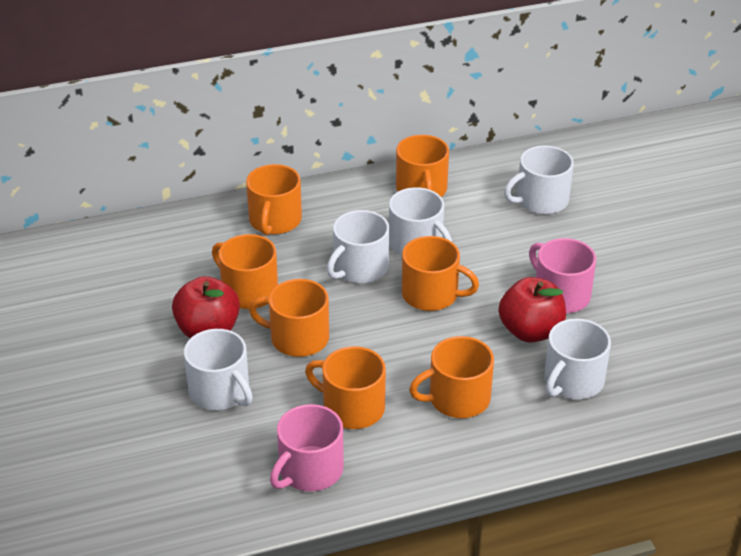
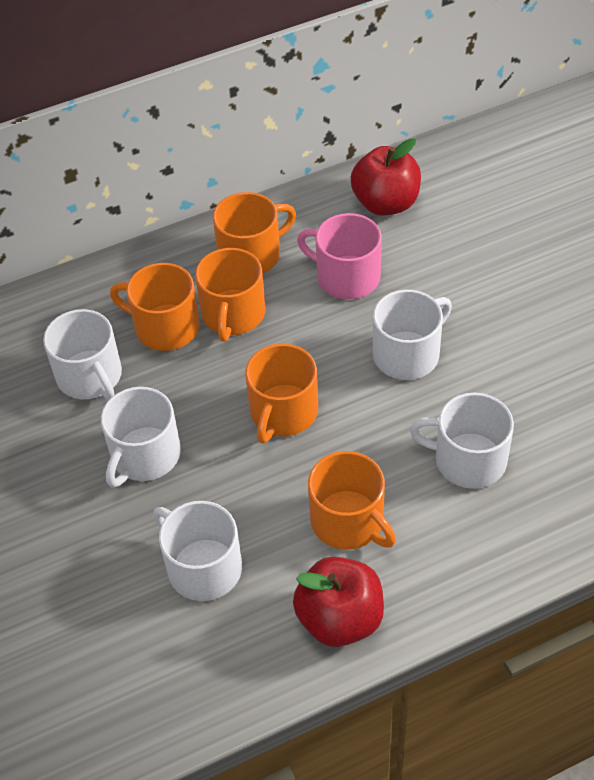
orange mug: [212,234,278,309] [246,164,302,236] [249,279,329,357] [305,346,386,429] [396,135,449,197] [402,236,479,311] [409,336,494,418] = 7 -> [110,263,200,351] [195,248,265,342] [213,192,296,274] [245,344,318,443] [308,451,396,549] = 5
pink mug: [270,404,344,491] [529,238,596,313] = 2 -> [297,213,382,299] = 1

